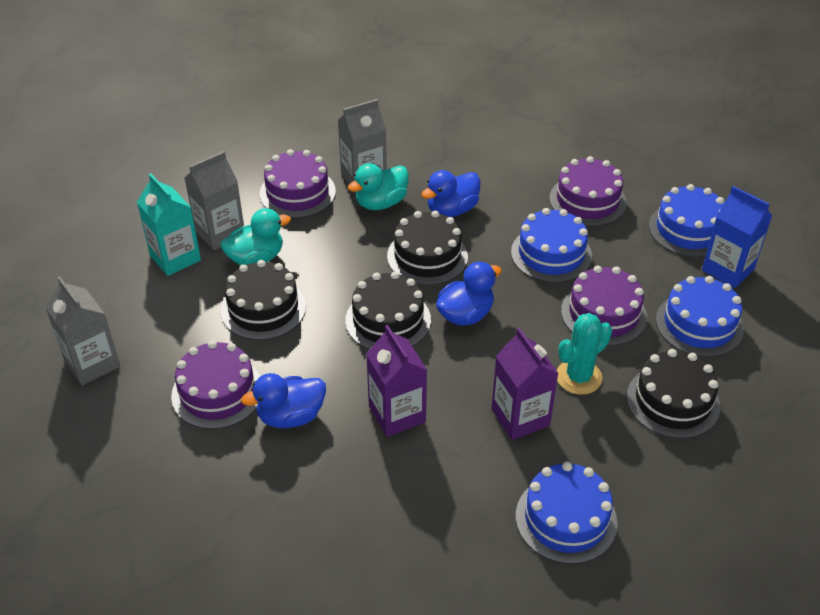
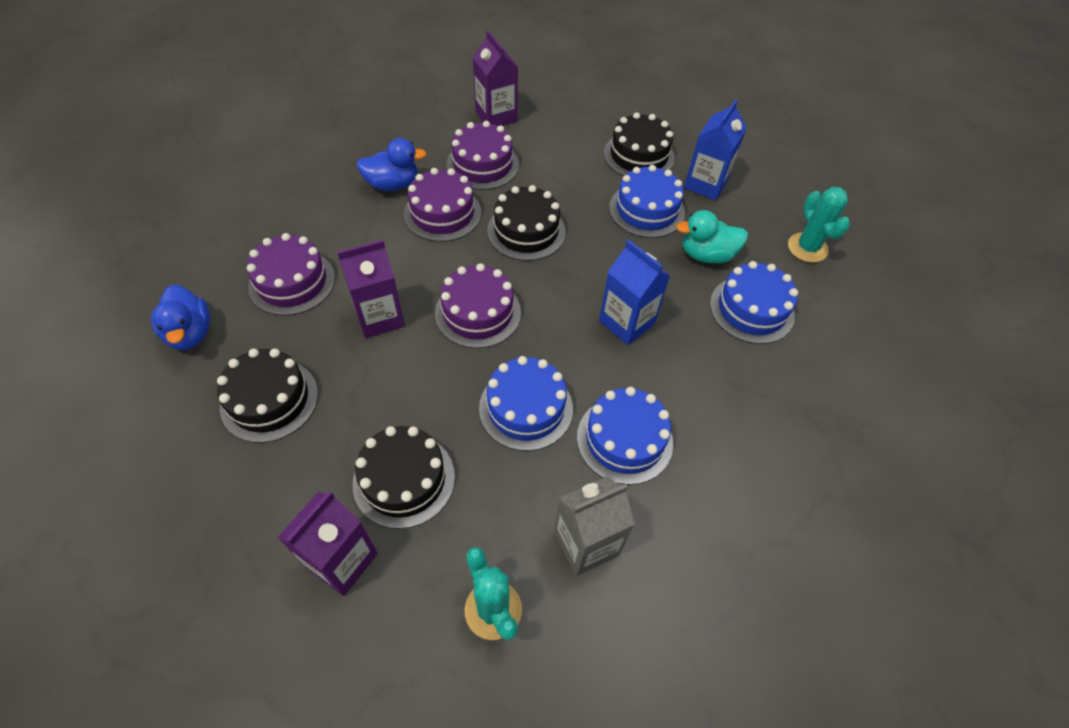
blue carton: [702,186,772,288] = 1 -> [599,240,670,345] [684,99,747,200] = 2
blue duck: [241,373,326,428] [421,170,480,217] [436,262,502,326] = 3 -> [151,285,210,350] [356,138,427,191] = 2
grey carton: [45,276,120,385] [185,151,244,250] [338,99,387,184] = 3 -> [554,476,635,576] = 1
purple carton: [366,325,427,437] [492,328,559,440] = 2 -> [278,491,378,596] [337,240,405,338] [473,30,518,126] = 3
turquoise cactus: [557,313,612,395] = 1 -> [465,547,522,640] [788,187,850,263] = 2
turquoise carton: [137,173,201,276] = 1 -> none = 0
turquoise duck: [220,208,291,265] [348,163,409,210] = 2 -> [676,210,748,263] = 1

